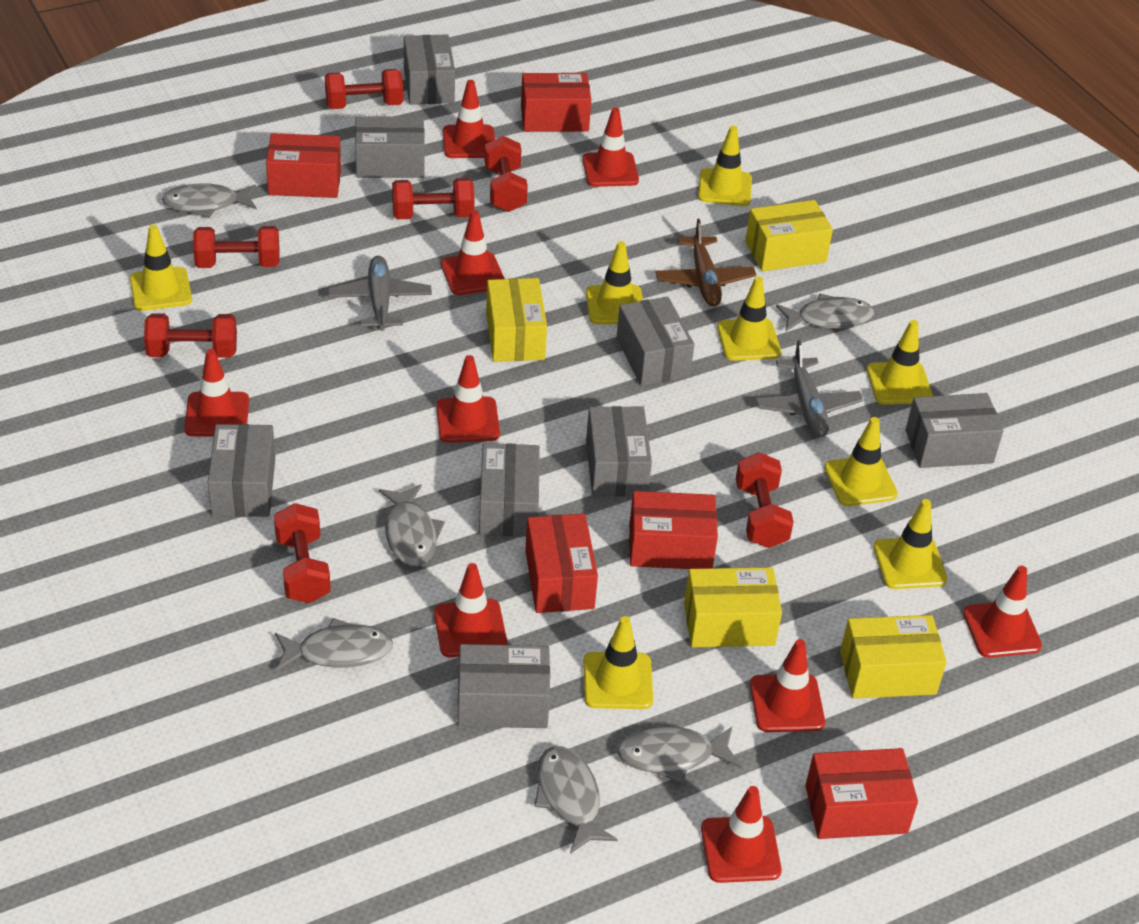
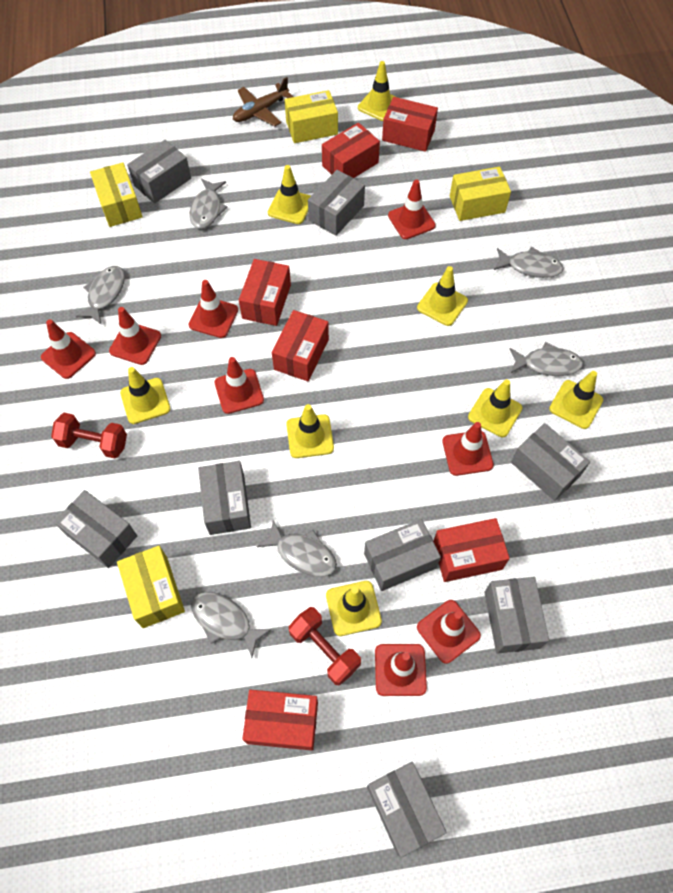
grey plane: [328,256,432,331] [756,340,863,437] = 2 -> none = 0
red box: [266,133,341,198] [521,73,591,132] [525,514,598,613] [629,491,718,569] [805,748,918,839] = 5 -> [239,259,291,326] [242,689,318,751] [272,310,329,381] [322,123,380,178] [382,97,438,152] [433,518,510,582] = 6
red dumbbell: [144,313,237,358] [193,226,280,268] [274,503,331,603] [325,69,403,109] [392,178,475,219] [485,136,528,212] [736,452,793,548] = 7 -> [51,413,127,459] [289,607,361,686] = 2
red traffic cone: [184,349,249,436] [434,563,507,657] [436,355,500,443] [441,210,505,295] [443,80,495,158] [582,107,639,187] [701,786,782,883] [750,639,825,732] [963,566,1042,658] = 9 -> [41,319,96,379] [109,307,161,365] [189,280,238,338] [214,357,264,414] [375,644,427,696] [388,179,436,239] [417,600,481,664] [442,422,494,476] = 8

